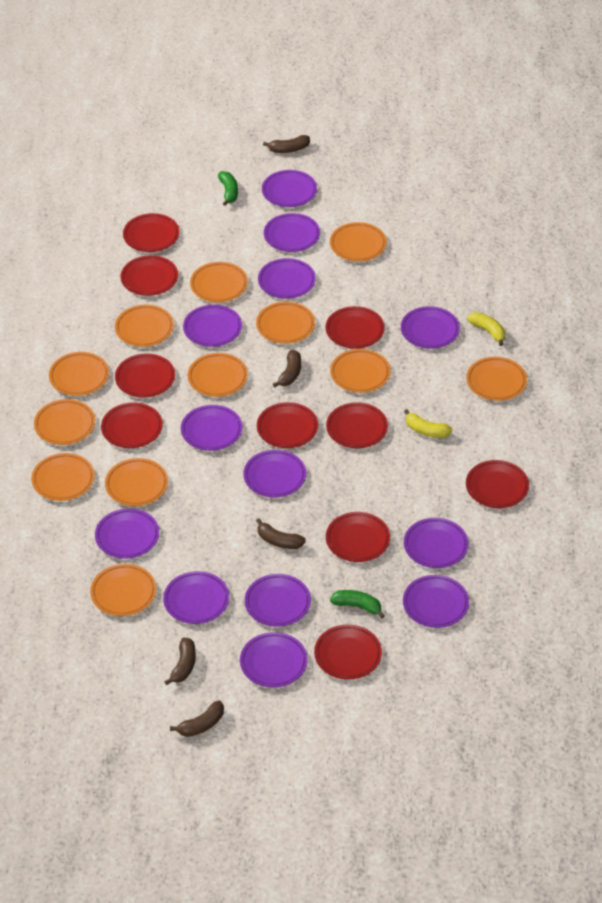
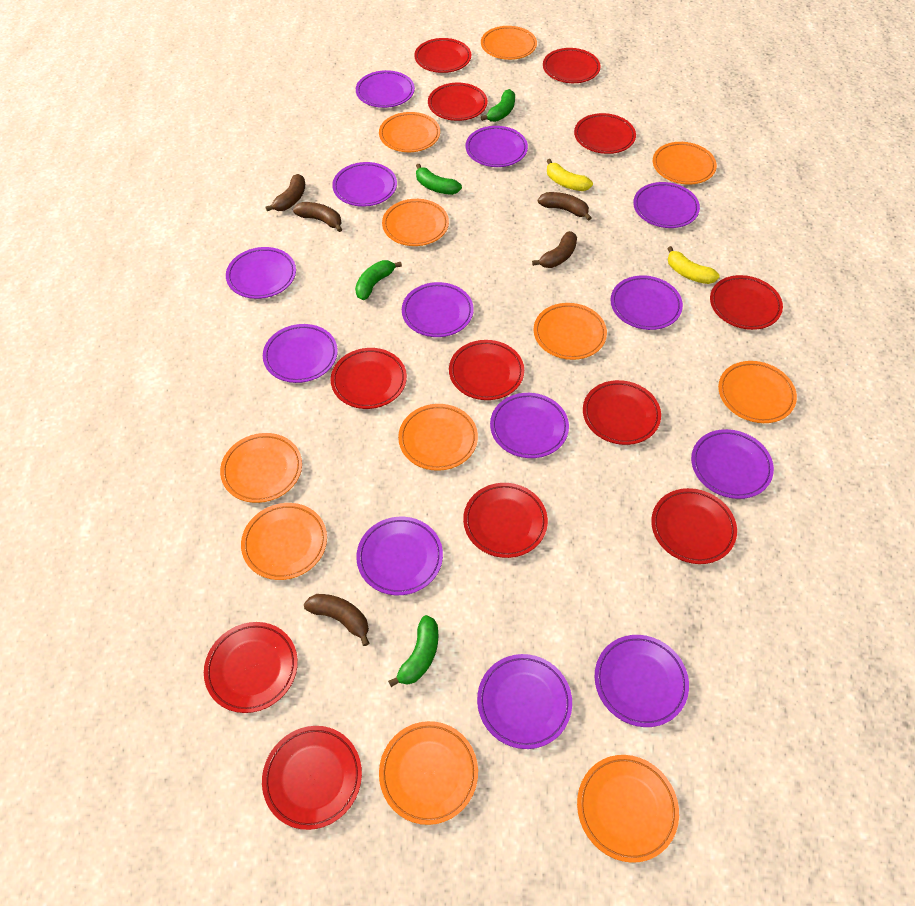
green banana: [218,171,238,206] [330,590,385,619] = 2 -> [355,260,402,300] [388,615,438,687] [416,164,462,195] [481,89,515,122] = 4
orange plate: [31,453,95,501] [34,399,95,445] [49,352,109,396] [90,564,156,616] [105,458,168,506] [115,305,174,347] [188,353,248,397] [190,262,248,302] [256,302,315,344] [330,222,387,262] [330,349,390,393] [467,357,527,401] = 12 -> [220,433,302,503] [241,503,327,580] [379,112,440,152] [379,721,478,825] [382,199,449,246] [398,404,478,471] [481,26,537,60] [534,303,607,360] [577,755,679,863] [653,142,717,184] [718,361,797,423] = 11
red plate: [101,402,163,448] [115,353,175,398] [121,255,178,296] [123,213,180,252] [257,402,318,448] [314,624,382,680] [326,306,385,349] [326,402,388,448] [326,512,390,562] [466,460,529,508] = 10 -> [204,622,298,713] [262,726,362,830] [331,348,407,409] [414,38,471,73] [428,83,487,121] [449,340,524,400] [463,483,548,558] [543,48,601,83] [574,113,636,154] [583,380,661,445] [651,488,737,564] [710,275,783,330] = 12

